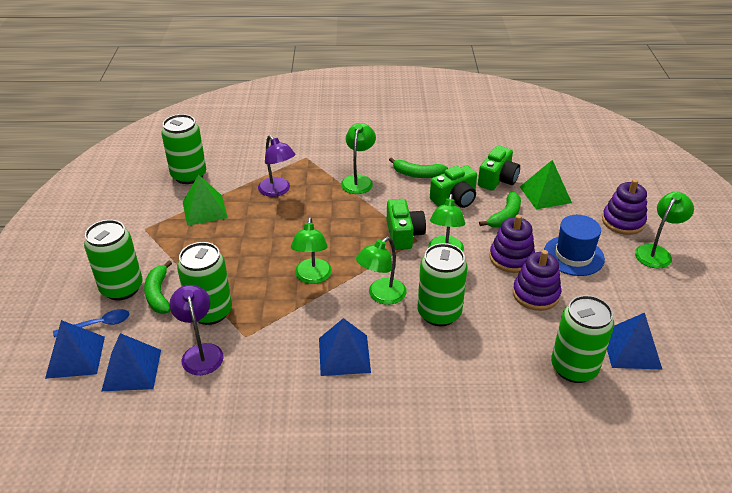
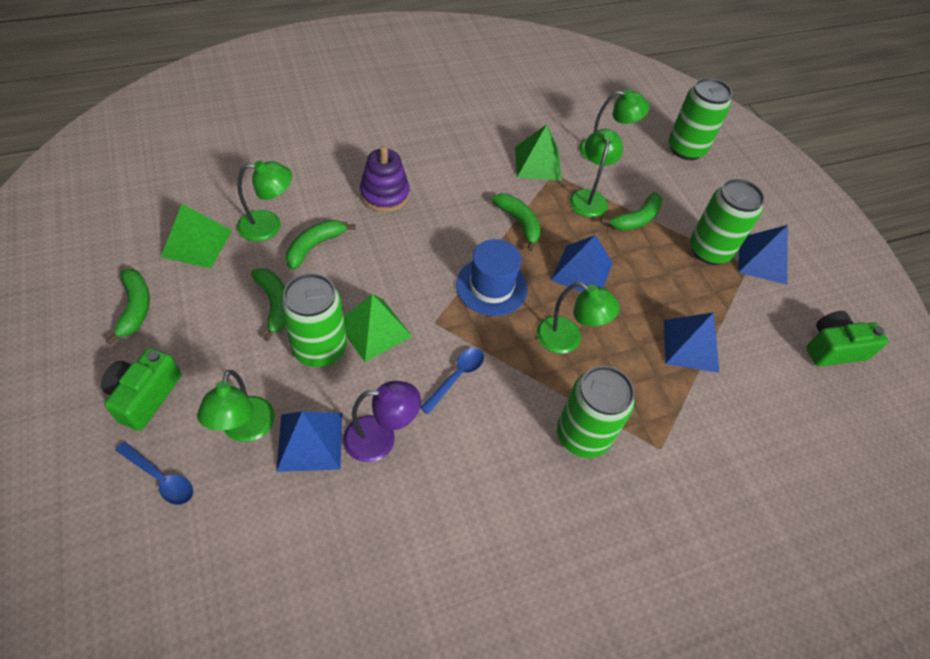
blue spoon: [53,309,130,337] = 1 -> [116,441,193,505] [420,348,484,414] = 2
green banana: [144,261,172,314] [389,157,448,178] [479,192,521,227] = 3 -> [106,269,150,344] [251,268,285,341] [286,220,356,270] [492,193,541,251] [601,192,663,231] = 5
green camera: [387,199,426,250] [430,165,477,208] [478,146,520,191] = 3 -> [101,348,181,431] [806,311,888,366] = 2
green can: [84,220,143,300] [161,114,206,184] [177,242,232,325] [417,243,467,326] [551,295,614,383] = 5 -> [281,273,347,367] [557,366,635,458] [669,78,732,160] [690,179,765,265] = 4
green pyramid: [183,175,228,226] [520,160,572,209] = 2 -> [161,204,232,269] [344,294,412,362] [515,124,562,180] = 3
purple lamp: [169,285,224,375] [258,135,295,197] = 2 -> [343,381,421,462] = 1
purple stacking toy: [489,215,535,273] [513,250,561,311] [602,179,647,235] = 3 -> [360,146,410,212] = 1

